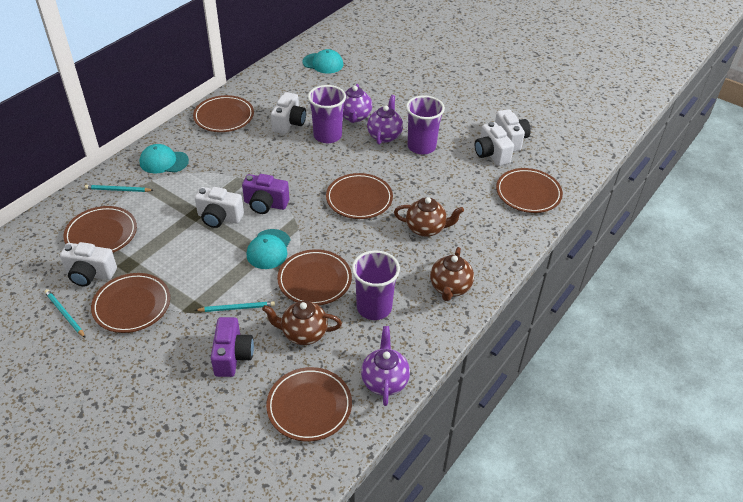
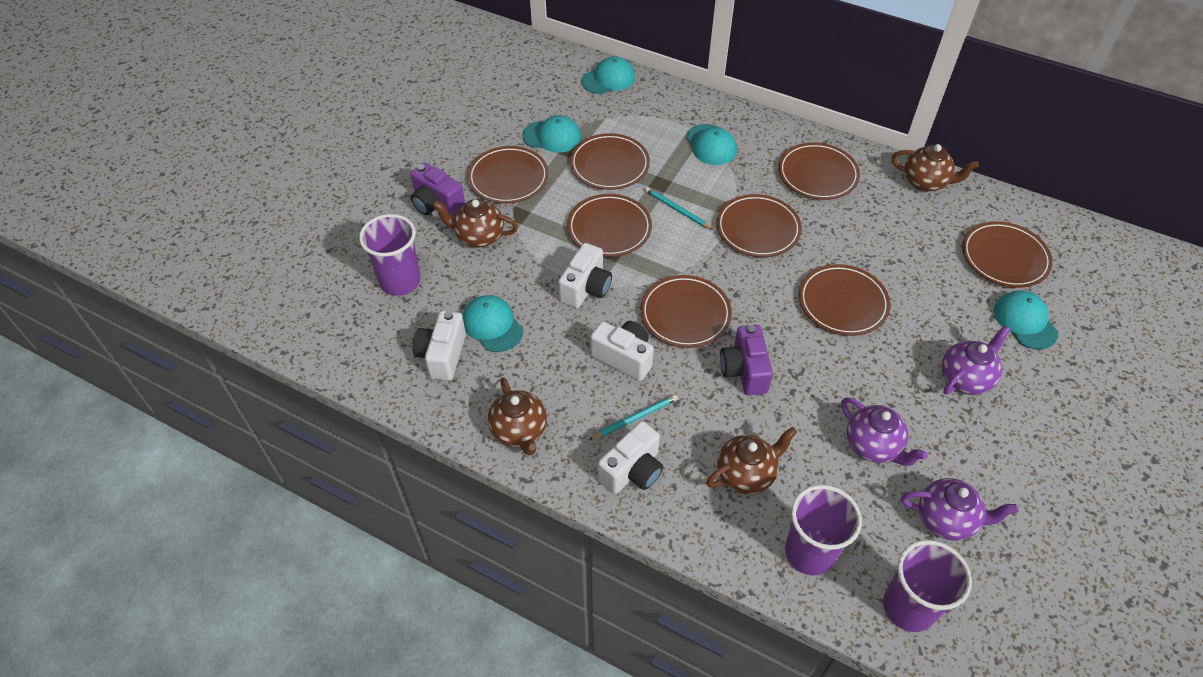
brown plate: [63,206,137,253] [91,273,170,333] [193,95,254,132] [266,367,352,441] [277,249,352,305] [326,173,393,219] [496,168,563,213] = 7 -> [467,146,549,204] [567,194,652,257] [570,133,650,190] [640,275,732,348] [716,194,802,257] [778,142,860,200] [799,264,891,336] [962,221,1053,288] = 8
brown teapot: [262,301,342,345] [394,197,464,237] [430,247,474,301] = 3 -> [433,199,518,247] [488,377,547,456] [706,427,797,494] [892,144,979,192] = 4
turquoise cap: [139,144,189,173] [247,229,290,269] [302,49,343,74] = 3 -> [463,295,523,352] [522,116,581,152] [581,56,635,94] [686,124,737,165] [994,291,1058,350] = 5
turquoise pencil: [44,289,85,338] [85,185,153,192] [195,301,275,312] = 3 -> [589,394,678,440] [645,187,714,230] = 2
white camera: [60,242,117,287] [195,187,244,228] [271,92,306,134] [475,122,514,166] [495,109,531,152] = 5 -> [413,311,466,381] [558,243,612,308] [590,321,654,381] [598,421,663,494] = 4

